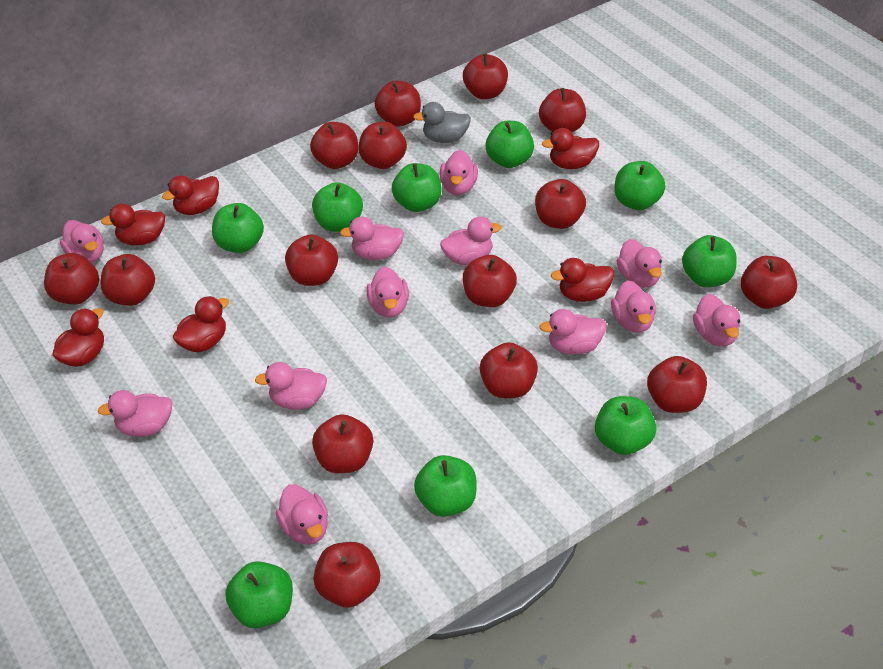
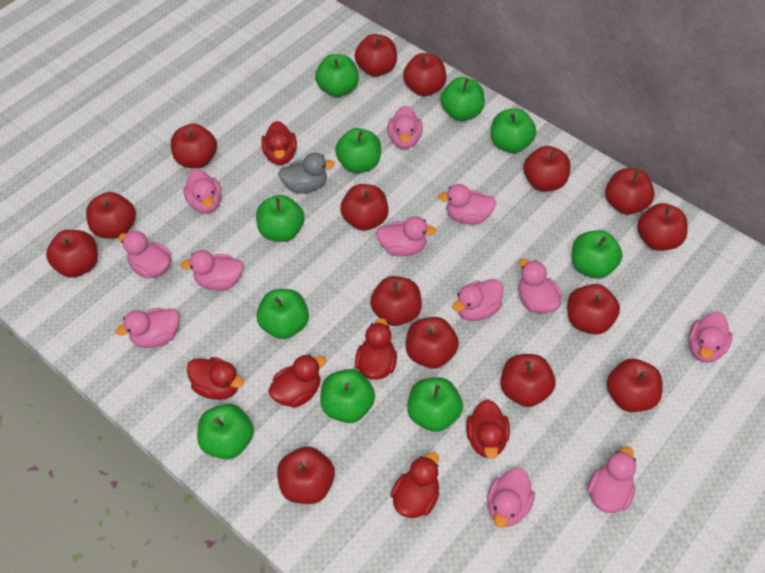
green apple: [212,203,264,253] [225,561,293,628] [312,182,363,232] [392,163,441,212] [414,455,477,517] [486,121,534,168] [595,396,656,455] [615,161,665,210] [682,235,737,287] = 9 -> [197,404,254,459] [256,195,305,242] [256,289,309,339] [315,54,359,97] [320,369,375,423] [335,128,381,173] [407,378,463,432] [440,77,485,121] [491,109,536,153] [572,230,623,279] = 10

